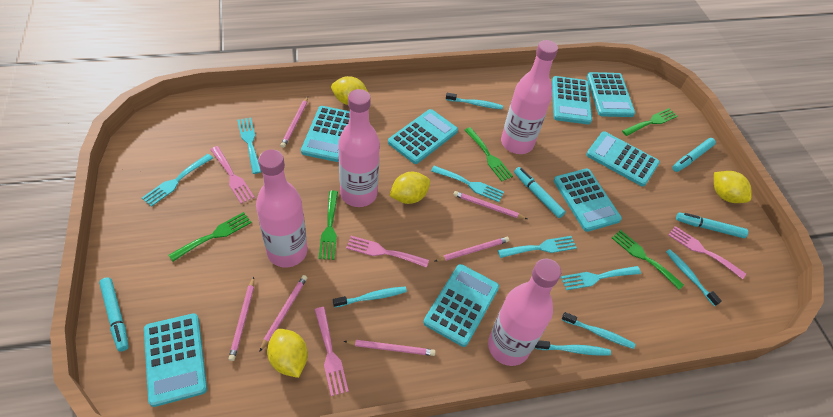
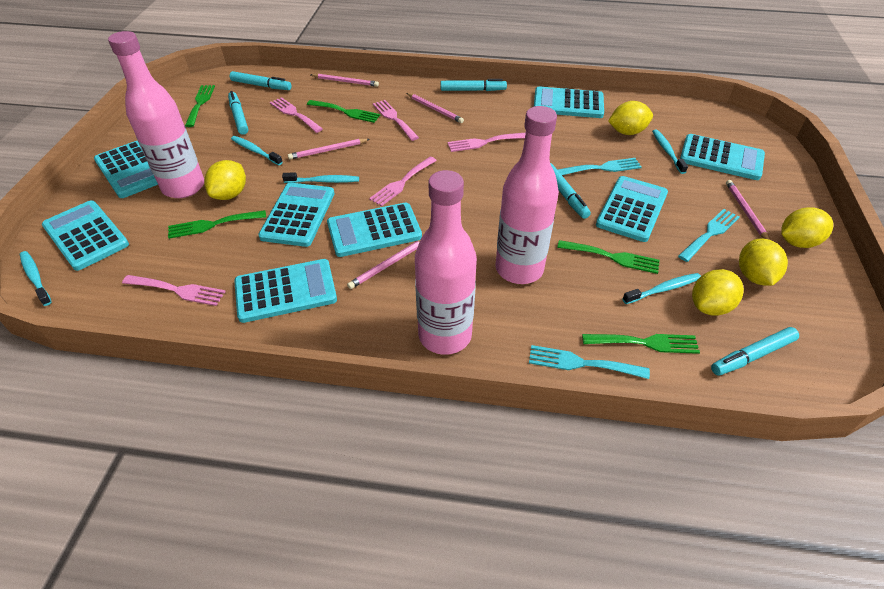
pink bottle: [256,150,308,267] [338,89,380,207] [488,258,561,366] [501,40,558,154] = 4 -> [108,31,204,198] [415,170,477,355] [496,106,559,284] = 3
pink fork: [210,146,255,204] [314,307,349,396] [346,236,429,268] [668,226,746,279] = 4 -> [122,275,226,306] [270,97,323,133] [369,157,437,206] [373,100,419,141] [447,133,525,152] = 5
pink pencil: [229,277,254,361] [259,275,307,352] [280,97,308,148] [343,340,436,356] [435,237,509,262] [453,191,527,219] = 6 -> [288,139,370,160] [311,74,379,87] [347,240,420,289] [407,93,464,123] [726,180,769,239] = 5
turquoise fork: [142,154,213,207] [237,117,261,174] [431,166,504,202] [498,236,577,258] [561,266,641,290] = 5 -> [529,345,650,379] [557,158,642,175] [678,209,740,262] = 3
turquoise marker: [99,277,129,352] [514,167,566,218] [672,138,716,172] [676,213,748,238] = 4 -> [228,91,249,135] [230,71,291,90] [441,79,507,91] [550,163,591,219] [711,327,799,375] = 5
yellow lemon: [267,329,308,378] [331,76,369,105] [389,172,430,204] [714,171,752,203] = 4 -> [204,160,246,200] [608,101,653,135] [692,269,744,316] [739,239,788,286] [781,207,833,248] = 5

